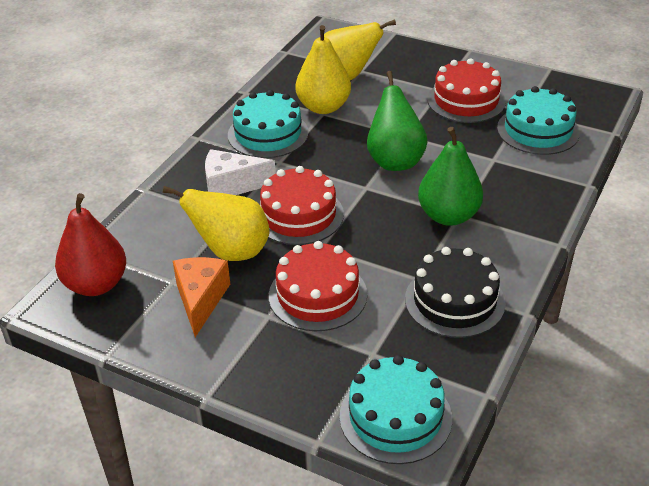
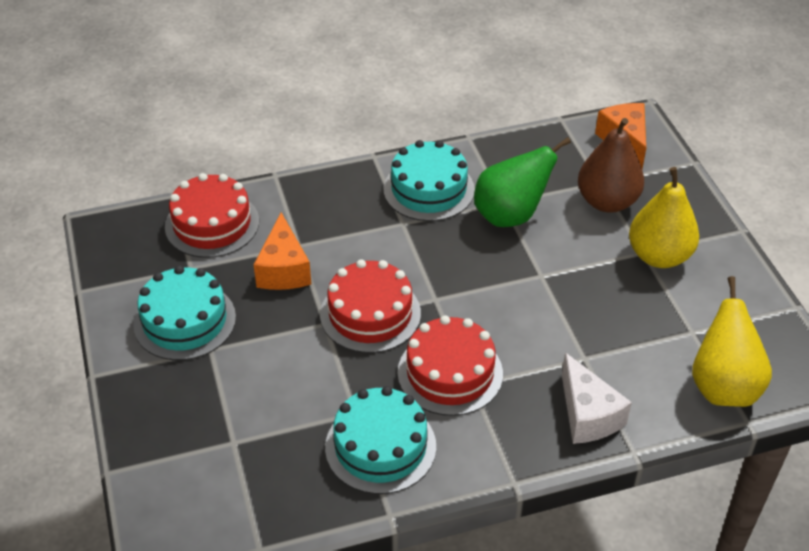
black cake: [405,247,506,338] = 1 -> none = 0
brown pear: none = 0 -> [578,118,644,213] = 1
green pear: [367,71,428,171] [418,127,483,226] = 2 -> [474,137,571,227] = 1
orange cheese: [173,257,230,337] = 1 -> [254,212,311,290] [595,103,646,169] = 2
red pear: [55,193,126,296] = 1 -> none = 0
yellow pear: [163,186,269,261] [296,25,351,114] [324,19,396,80] = 3 -> [629,167,699,268] [692,276,772,407] = 2

